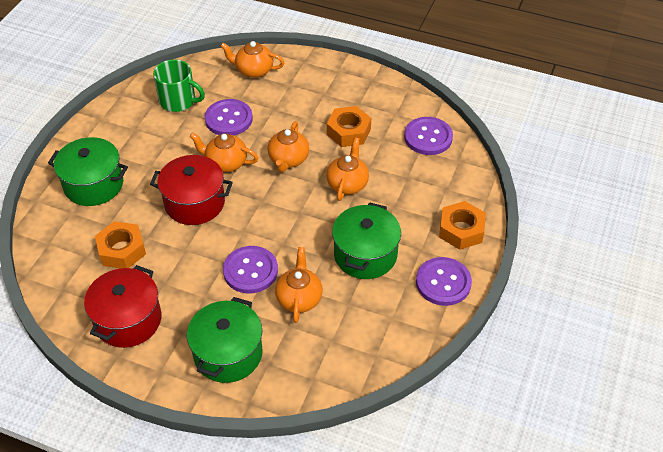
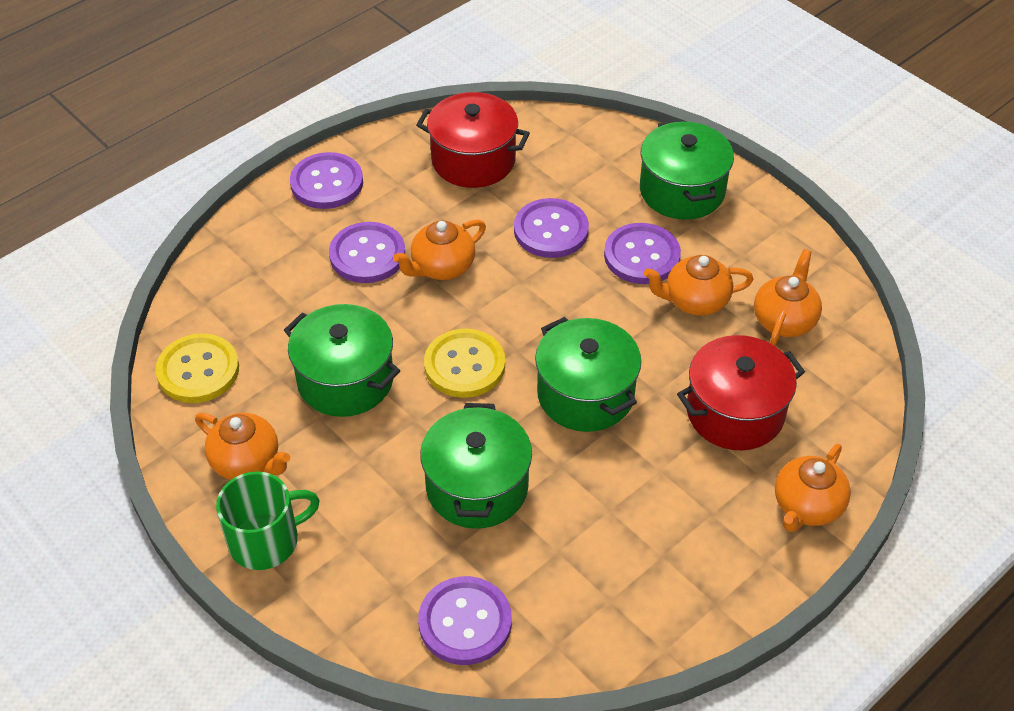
green pot: [48,137,128,206] [187,297,263,383] [332,202,401,279] = 3 -> [284,304,400,417] [420,403,532,529] [535,317,641,432] [640,120,734,220] = 4
orange nut: [95,221,146,268] [327,106,371,147] [439,201,486,250] = 3 -> none = 0
purple button: [205,99,253,136] [223,246,278,294] [404,117,453,155] [416,257,472,306] = 4 -> [290,152,363,209] [329,222,405,283] [418,576,512,665] [514,198,589,258] [604,223,681,284] = 5
yellow button: none = 0 -> [155,333,239,403] [424,329,505,398] = 2

